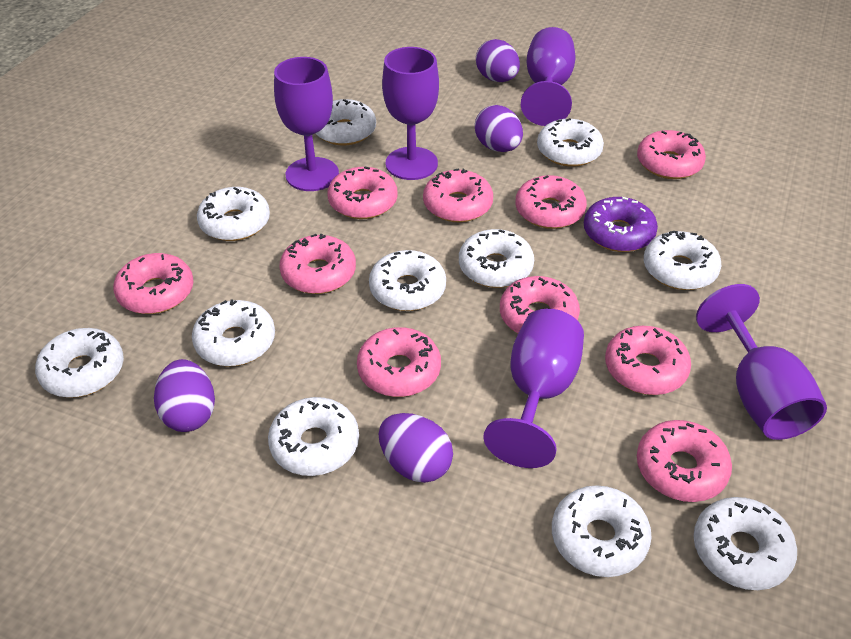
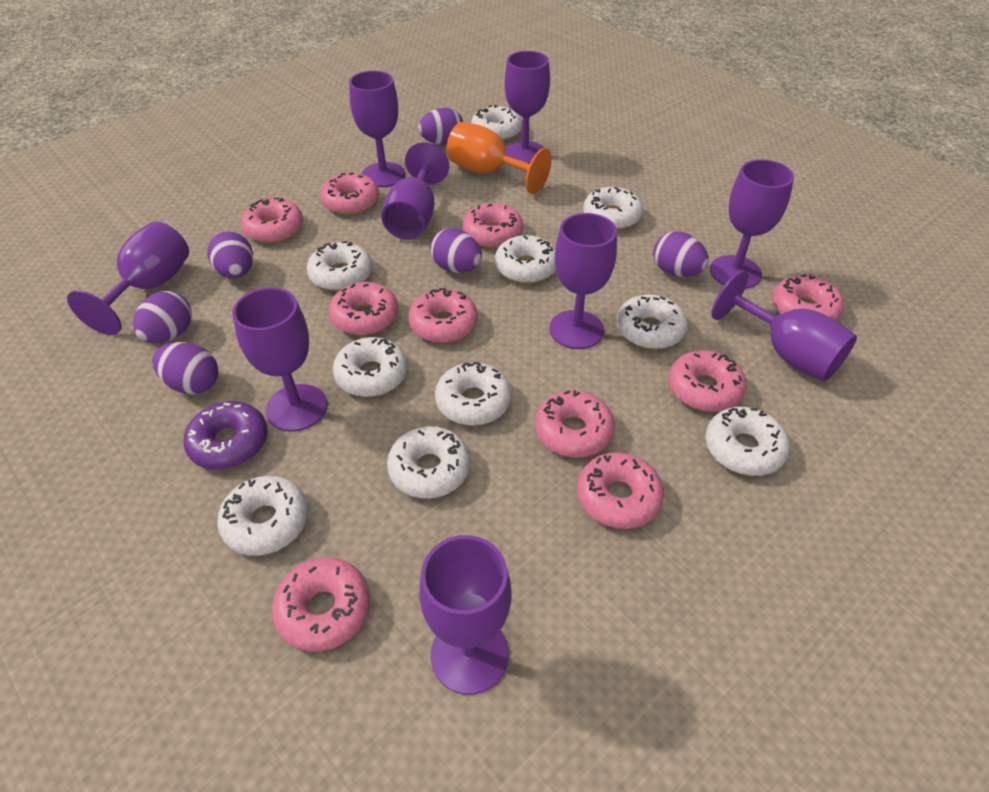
orange goblet: none = 0 -> [446,122,552,194] = 1
purple egg: [154,359,215,432] [379,413,453,483] [475,105,523,152] [476,39,520,82] = 4 -> [133,291,192,344] [152,342,218,394] [207,231,253,279] [418,108,463,145] [430,228,482,273] [653,231,709,277] = 6
purple goblet: [274,57,339,191] [382,47,439,180] [483,308,584,468] [521,27,575,126] [696,284,827,440] = 5 -> [67,221,189,335] [232,287,327,432] [349,71,405,187] [381,142,449,240] [419,535,512,695] [505,51,550,164] [549,213,617,349] [710,159,794,289] [711,270,857,382] = 9
white donut: [35,328,124,398] [192,299,275,367] [197,187,270,241] [268,397,359,476] [315,99,376,145] [369,250,446,311] [459,229,534,288] [537,118,604,167] [552,485,652,577] [644,231,721,290] [694,497,797,590] = 11 -> [217,476,308,556] [307,241,372,291] [333,337,408,397] [387,426,470,499] [435,362,512,426] [471,105,522,141] [495,235,556,284] [583,187,643,230] [616,294,688,349] [705,407,790,476] = 10

